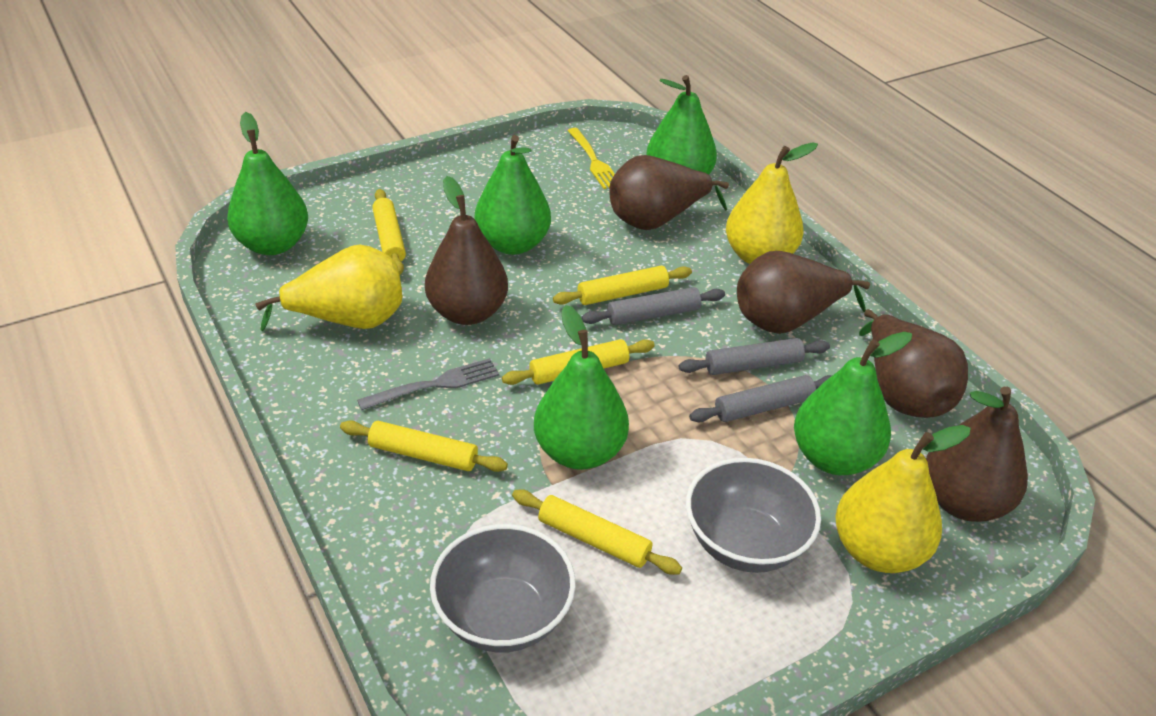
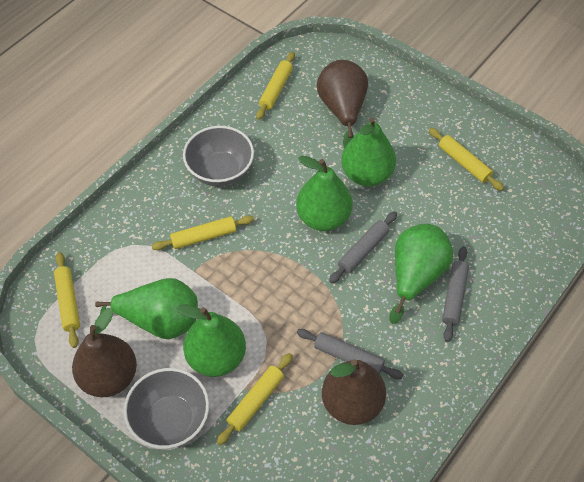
brown pear: [425,176,508,325] [609,155,729,230] [737,251,870,334] [859,309,968,418] [926,386,1028,522] = 5 -> [72,308,137,397] [317,60,368,149] [322,359,386,425] = 3
grey fork: [357,358,499,410] = 1 -> none = 0
yellow fork: [567,128,615,189] = 1 -> none = 0
yellow pear: [256,245,403,331] [726,142,818,264] [835,425,971,573] = 3 -> none = 0

